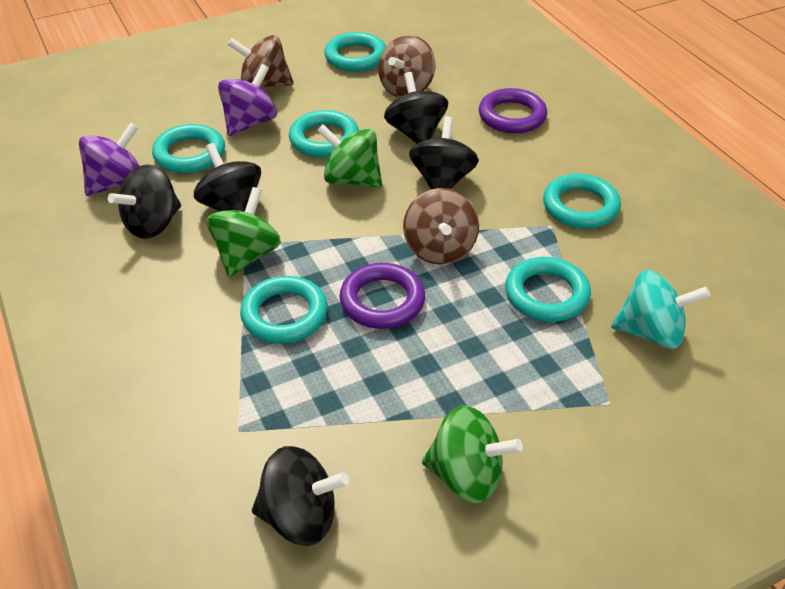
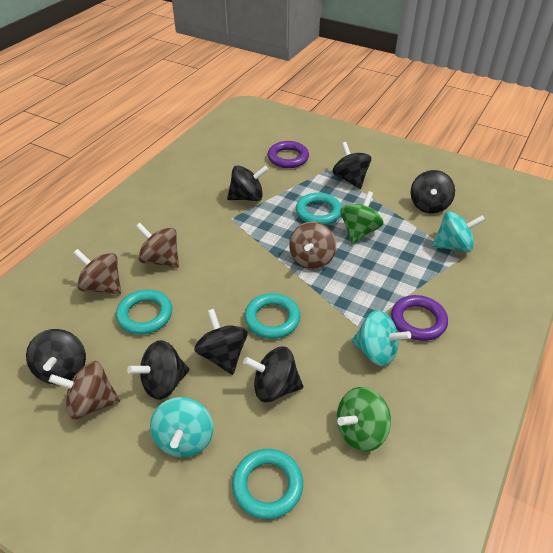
black spinning top: [108,164,181,239] [194,143,261,212] [252,446,349,546] [384,72,448,144] [409,116,479,189] = 5 -> [26,329,86,384] [127,340,189,400] [194,309,248,375] [227,166,268,201] [243,347,303,402] [333,142,371,189] [411,170,455,214] = 7
brown spinning top: [228,35,294,88] [378,35,435,97] [403,188,479,264] = 3 -> [48,361,120,419] [73,249,121,295] [136,223,179,268] [289,222,336,269] = 4
green spinning top: [206,187,281,278] [317,124,382,188] [422,406,523,503] = 3 -> [337,387,391,452] [340,191,384,244] = 2
purple spinning top: [79,123,139,196] [218,64,277,136] = 2 -> none = 0
turquoise ring: [152,124,225,173] [240,276,328,344] [289,110,359,158] [324,32,386,72] [505,257,591,322] [543,174,621,229] = 6 -> [116,290,172,335] [232,449,303,519] [244,293,301,339] [296,193,342,225] = 4
turquoise spinning top: [611,270,710,349] = 1 -> [150,397,214,457] [352,310,411,366] [432,211,485,253] = 3

